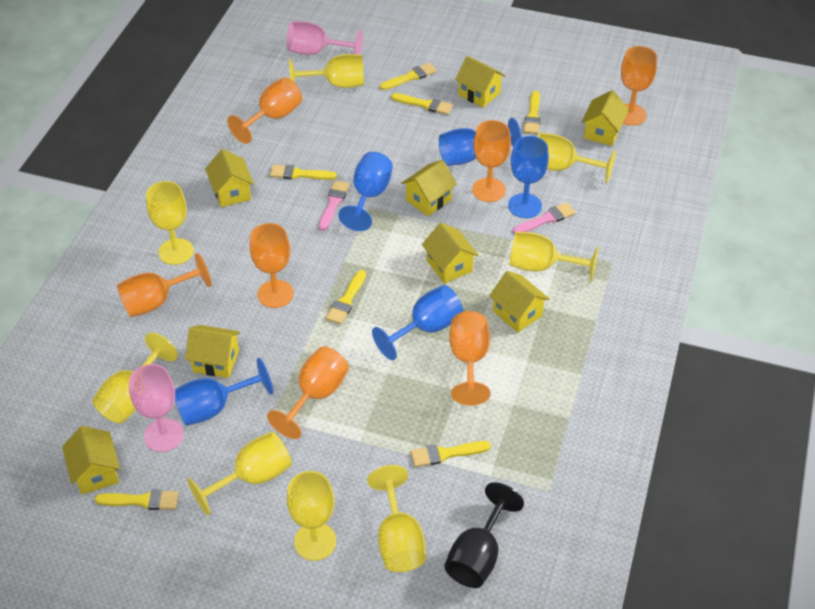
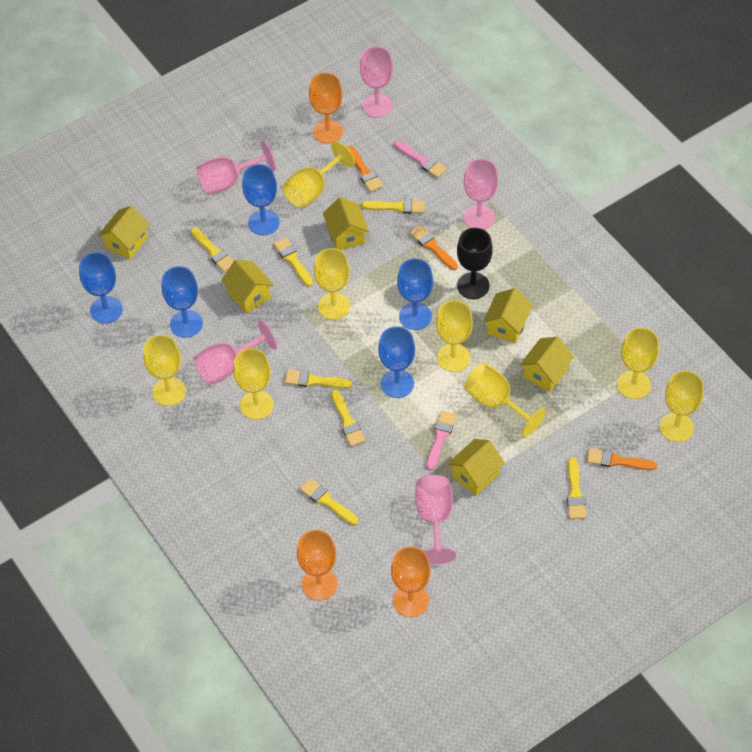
orange brush: none = 0 -> [347,146,383,192] [410,225,458,270] [587,448,657,470] = 3
orange goblet: [117,253,212,317] [227,77,302,144] [250,223,294,308] [267,347,349,439] [449,311,490,406] [472,120,511,202] [621,46,657,126] = 7 -> [297,530,337,600] [309,73,343,144] [391,546,431,617] = 3
pink goblet: [129,364,184,452] [286,21,362,55] = 2 -> [194,320,277,385] [197,141,276,195] [360,46,393,117] [415,475,456,565] [464,159,498,230] = 5
yellow house: [62,426,120,494] [185,325,240,378] [205,149,254,207] [401,160,457,216] [422,223,479,283] [455,56,506,108] [489,271,550,332] [581,90,629,146] = 8 -> [98,206,150,260] [221,259,274,313] [323,197,369,250] [448,439,505,495] [483,288,533,343] [520,337,574,392] = 6

